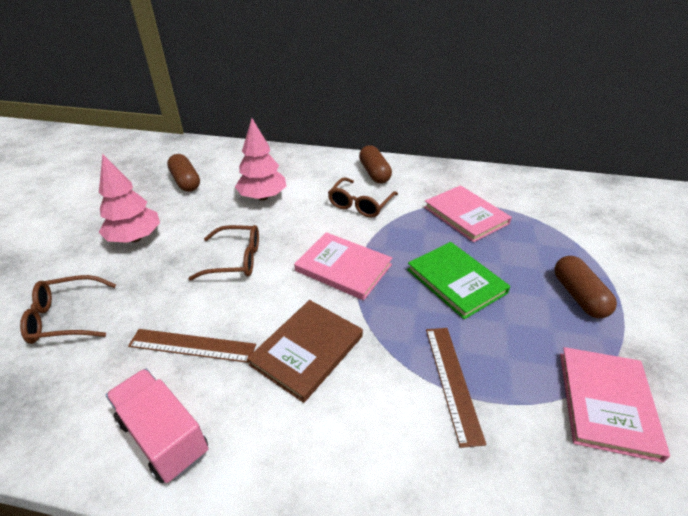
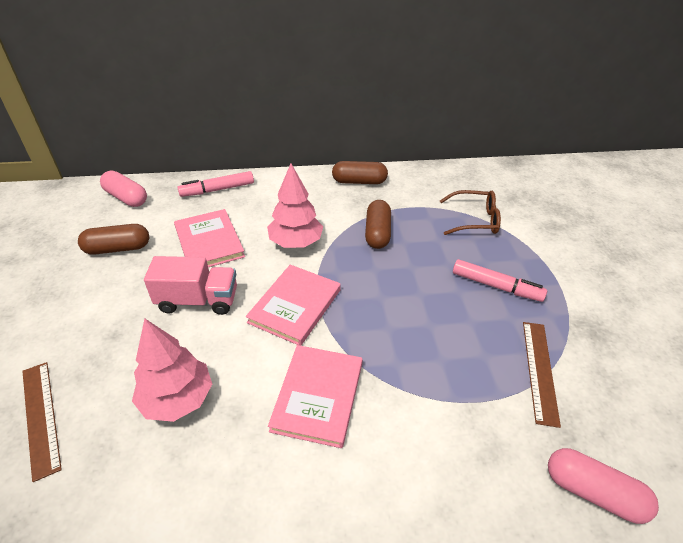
brown book: [247,300,363,403] = 1 -> none = 0
brown glasses: [20,275,116,344] [188,225,259,281] [328,177,398,218] = 3 -> [440,190,501,235] = 1
green book: [407,242,510,319] = 1 -> none = 0
pink capsule: none = 0 -> [100,171,147,207] [548,448,659,524] = 2
pink marker: none = 0 -> [177,171,254,197] [453,259,547,302] = 2

